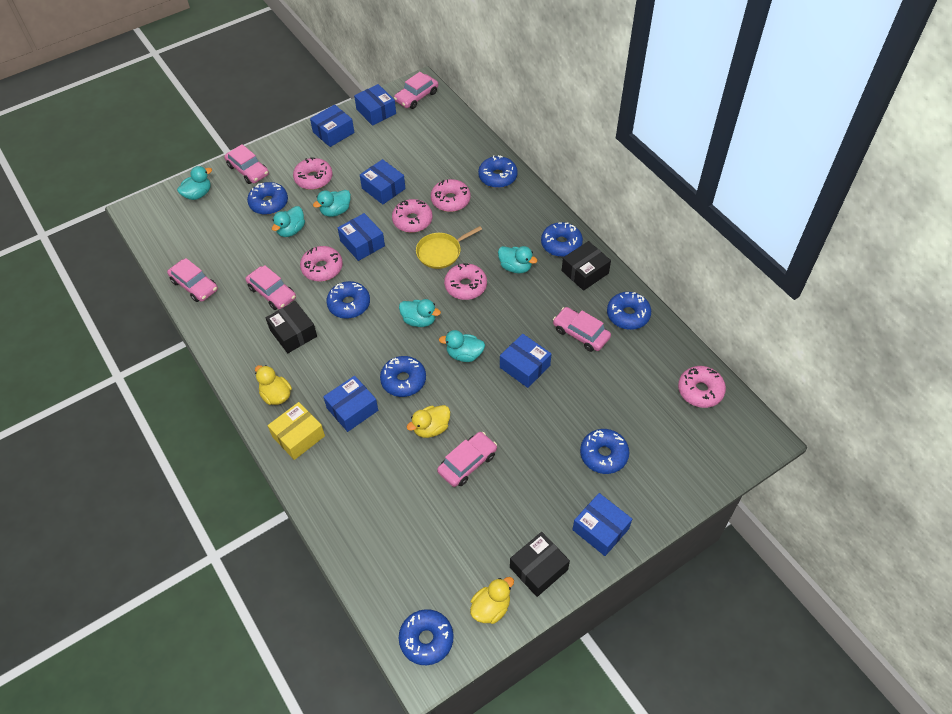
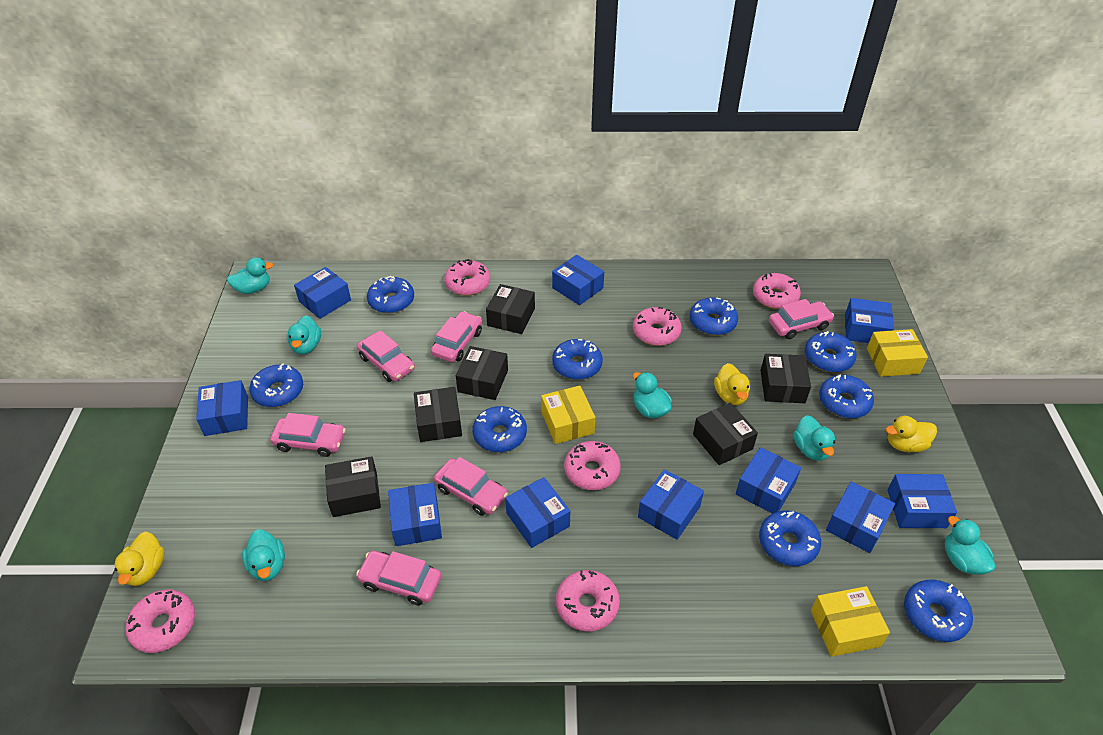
black box: [266,301,317,353] [510,532,570,597] [562,241,611,291] = 3 -> [325,456,381,517] [414,387,462,442] [456,346,508,400] [486,284,535,334] [693,403,758,465] [760,354,811,403] = 6
blue box: [310,104,354,147] [323,376,378,432] [338,213,385,261] [354,84,396,126] [360,159,406,205] [500,334,551,388] [572,493,632,556] = 7 -> [196,380,248,436] [294,267,351,319] [388,483,442,546] [505,477,570,548] [552,255,604,306] [638,469,704,540] [736,447,801,514] [826,482,895,553] [845,298,894,343] [887,474,957,528] = 10
blue donut: [247,182,288,215] [326,281,370,319] [380,356,426,397] [399,609,454,665] [478,155,518,188] [541,222,583,257] [580,429,629,474] [607,292,651,330] = 8 -> [249,363,303,407] [367,276,414,313] [473,406,527,452] [552,339,603,380] [690,297,738,335] [759,511,821,566] [805,331,857,372] [819,375,874,418] [904,580,973,642] = 9
yellow box: [268,402,325,460] = 1 -> [541,386,595,444] [811,586,890,657] [867,329,928,377] = 3
yellow pan: [416,226,482,269] = 1 -> none = 0

